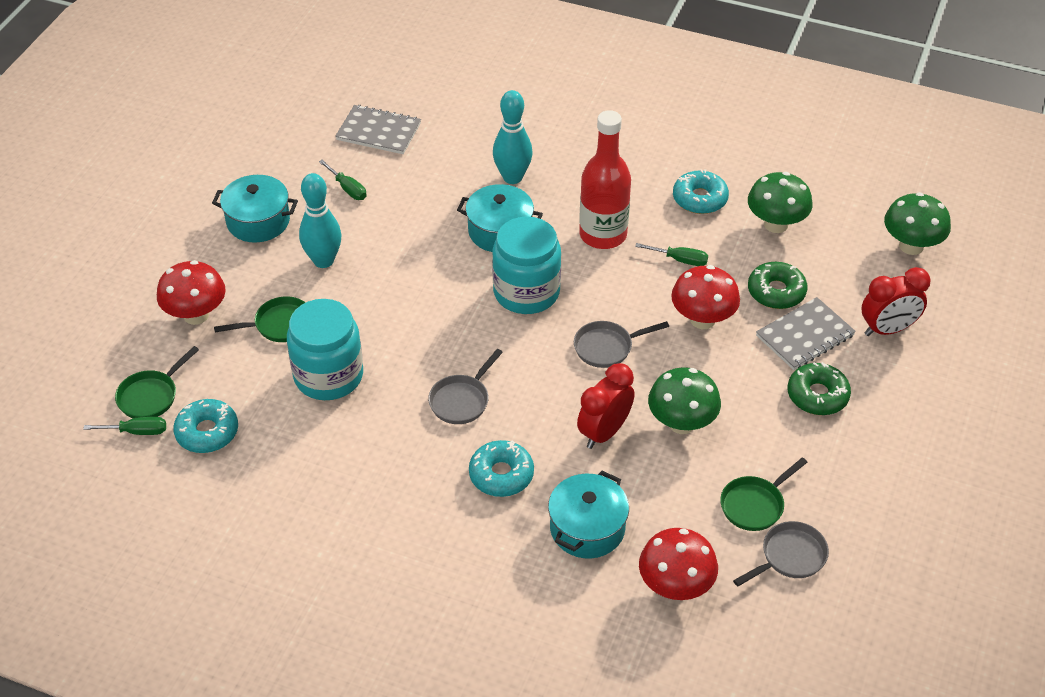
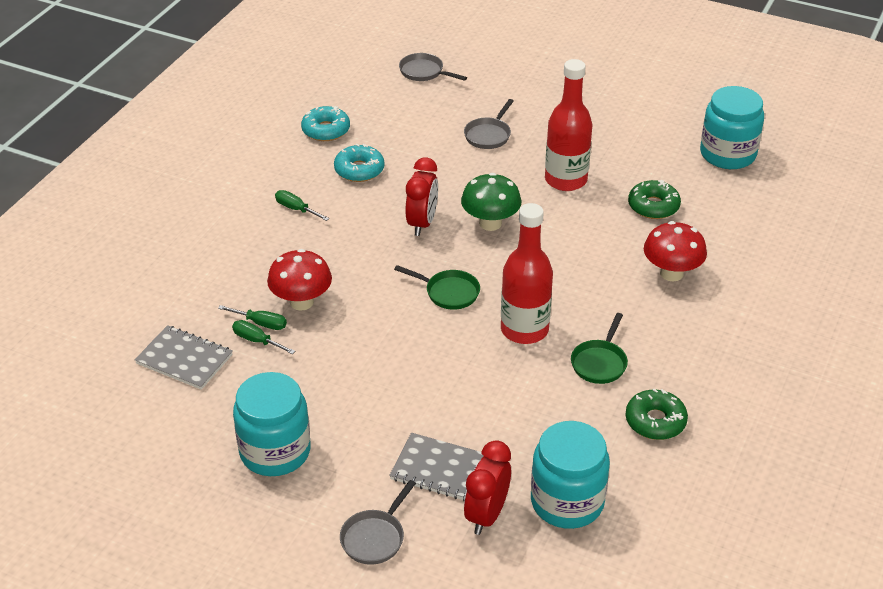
green mushroom: [648,367,721,434] [748,172,813,233] [884,192,951,255] = 3 -> [461,173,521,231] = 1
green pan: [115,346,199,418] [214,296,306,342] [720,457,808,531] = 3 -> [394,265,480,310] [571,313,628,384] = 2
red bottle: [579,110,631,249] = 1 -> [501,203,553,344] [545,59,592,191] = 2
red mushroom: [157,260,226,325] [639,528,718,600] [671,265,740,329] = 3 -> [267,249,332,311] [644,221,707,281] = 2
turquoise bowling pin: [299,173,342,268] [493,90,533,184] = 2 -> none = 0
turquoise donut: [173,399,238,453] [469,440,534,497] [673,169,729,214] = 3 -> [301,106,350,141] [334,144,385,182] = 2
turquoise jar: [287,299,363,400] [492,217,561,314] = 2 -> [233,372,311,476] [531,421,610,529] [700,86,764,169] = 3
turquoise pot: [212,175,298,243] [457,184,543,252] [548,471,629,558] = 3 -> none = 0

